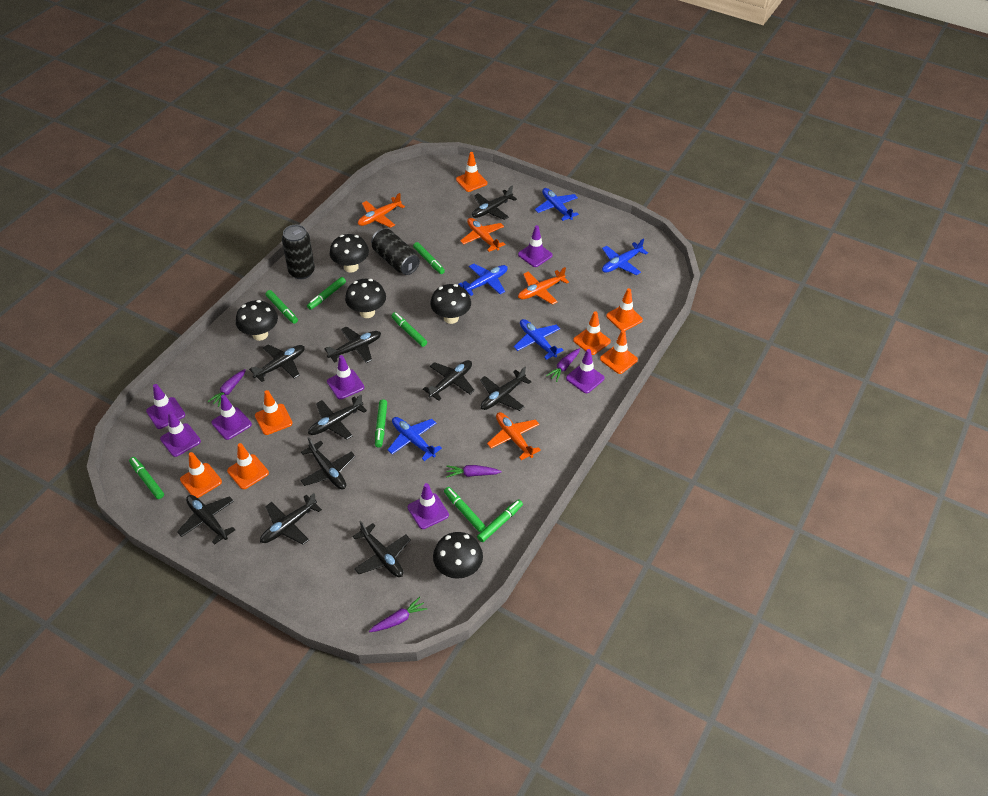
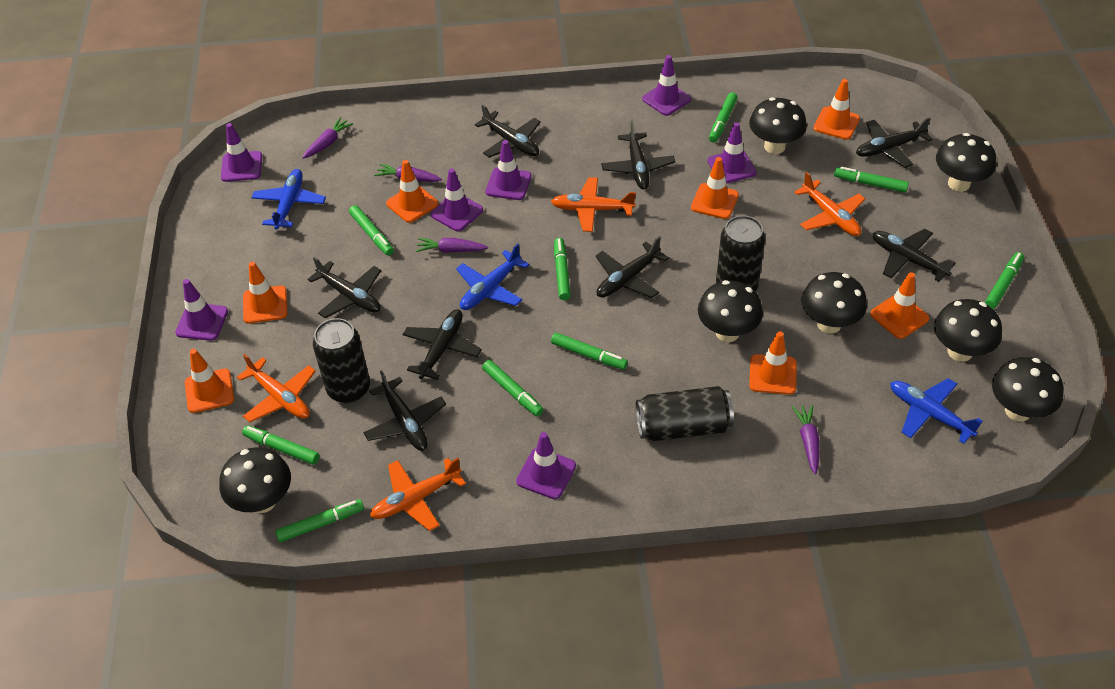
black can: [282,225,315,279] [371,229,420,275] = 2 -> [313,318,370,403] [636,386,734,441] [716,216,765,291] = 3
black mushroom: [236,300,278,341] [330,234,369,272] [345,279,386,318] [430,284,471,324] [433,532,483,579] = 5 -> [219,447,291,513] [698,280,763,342] [749,97,807,154] [801,272,867,334] [934,299,1002,362] [936,133,996,192] [992,357,1064,422] = 7
black plane: [177,495,235,545] [249,344,305,382] [260,493,322,545] [300,437,355,489] [308,395,367,440] [324,326,381,363] [352,521,411,577] [423,360,475,401] [472,186,517,220] [480,367,531,411] = 10 -> [307,257,381,318] [363,370,446,451] [403,309,482,380] [475,104,541,158] [595,236,669,298] [601,121,675,189] [856,117,933,168] [872,229,956,282] = 8
blue plane: [388,417,442,461] [458,263,508,296] [514,319,564,360] [535,188,579,221] [602,238,648,275] = 5 -> [251,169,326,230] [456,244,529,310] [890,378,983,444] = 3
green marker: [129,457,164,499] [266,290,298,324] [307,277,346,310] [375,399,387,447] [392,312,427,347] [413,242,445,274] [444,487,486,532] [477,499,523,542] = 8 -> [242,425,320,465] [275,499,364,542] [349,205,394,256] [482,360,544,416] [551,332,628,370] [554,238,571,300] [709,92,738,142] [834,167,909,193] [985,252,1024,309] = 9

